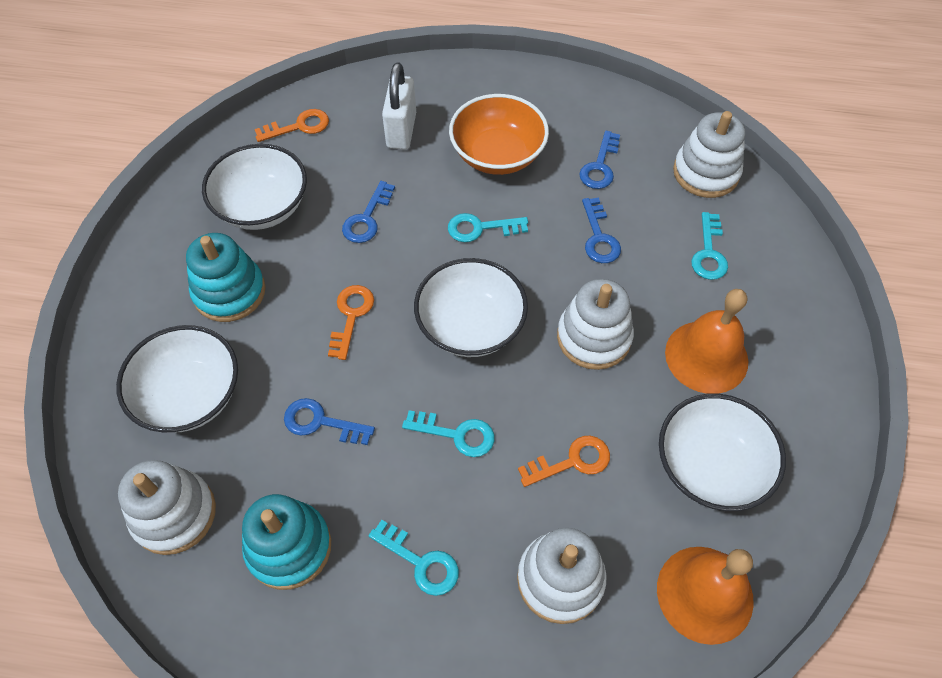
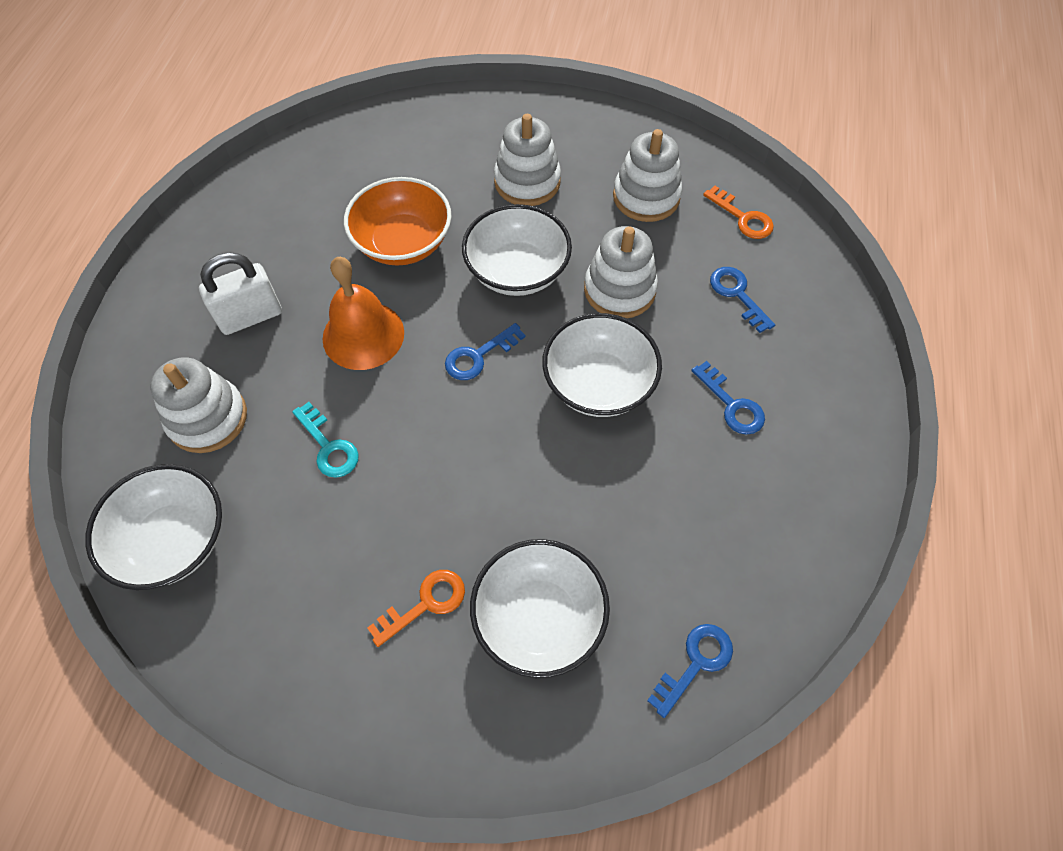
orange bell: [657,547,754,645] [665,289,748,394] = 2 -> [322,257,404,370] = 1
orange key: [255,109,329,142] [328,285,374,360] [518,436,610,487] = 3 -> [367,570,465,647] [703,186,774,239] = 2
turquoise key: [369,520,459,596] [402,410,495,457] [448,213,528,242] [691,212,728,280] = 4 -> [292,402,359,478] = 1
turquoise stacking toy: [186,233,266,322] [242,494,331,590] = 2 -> none = 0

